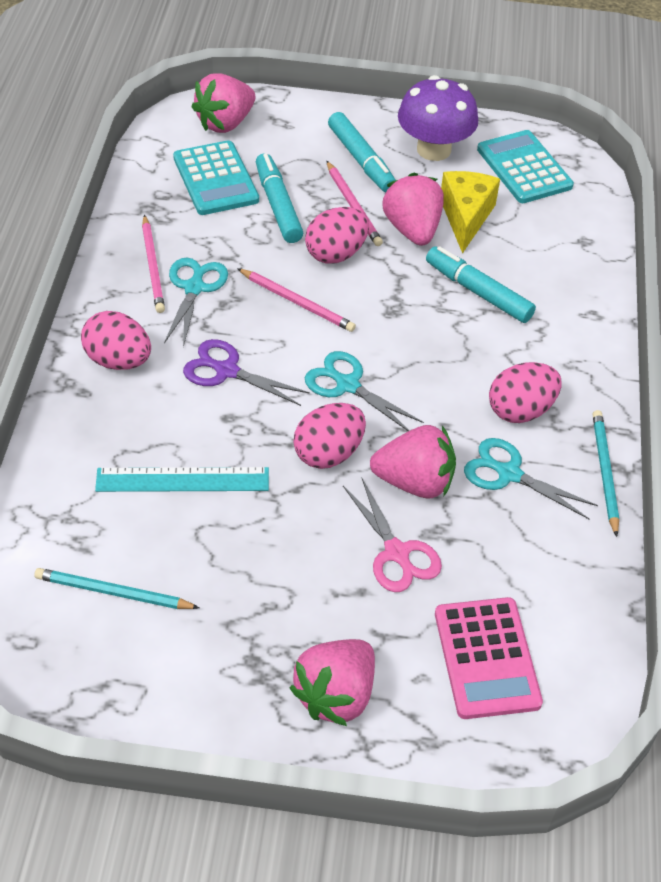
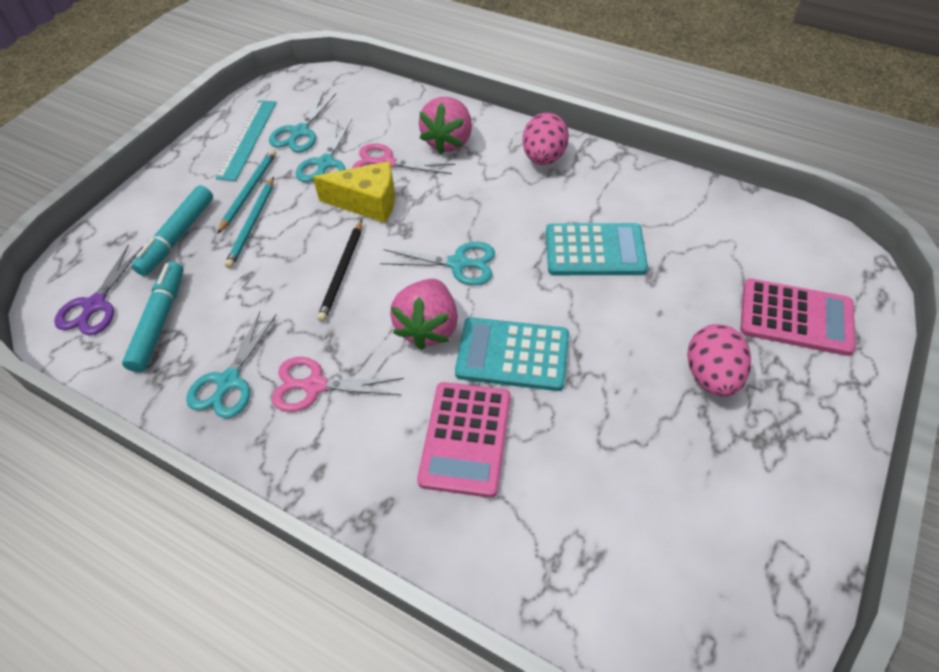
black pencil: none = 0 -> [317,220,362,322] = 1
pink calculator: [435,597,543,719] = 1 -> [417,382,511,498] [740,278,856,356] = 2
pink egg: [81,311,151,370] [293,403,366,469] [305,207,369,264] [489,362,562,423] = 4 -> [523,113,569,165] [687,324,751,397] = 2
pink pencil: [142,215,165,313] [237,268,356,332] [326,161,383,246] = 3 -> none = 0
pink scissors: [343,478,442,592] = 1 -> [272,357,404,412] [352,143,455,174] = 2
pink strawberry: [192,73,255,133] [289,639,375,726] [370,425,456,498] [382,173,444,246] = 4 -> [390,279,458,350] [419,97,472,154] = 2
purple mushroom: [398,75,478,161] = 1 -> none = 0
turquoise marker: [256,153,303,243] [328,112,396,192] [426,246,536,323] = 3 -> [122,261,184,372] [131,185,213,276] = 2
turquoise scissors: [164,258,228,347] [305,351,424,431] [464,438,598,519] = 3 -> [186,312,276,418] [269,92,336,153] [296,119,352,182] [380,242,495,285] = 4

